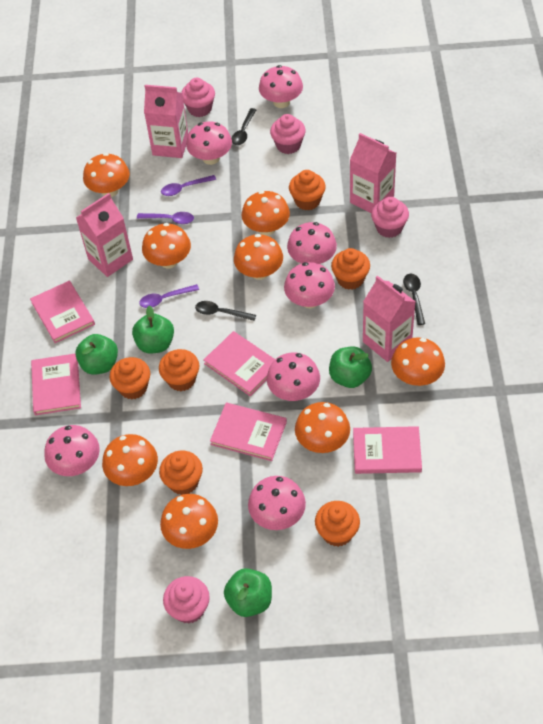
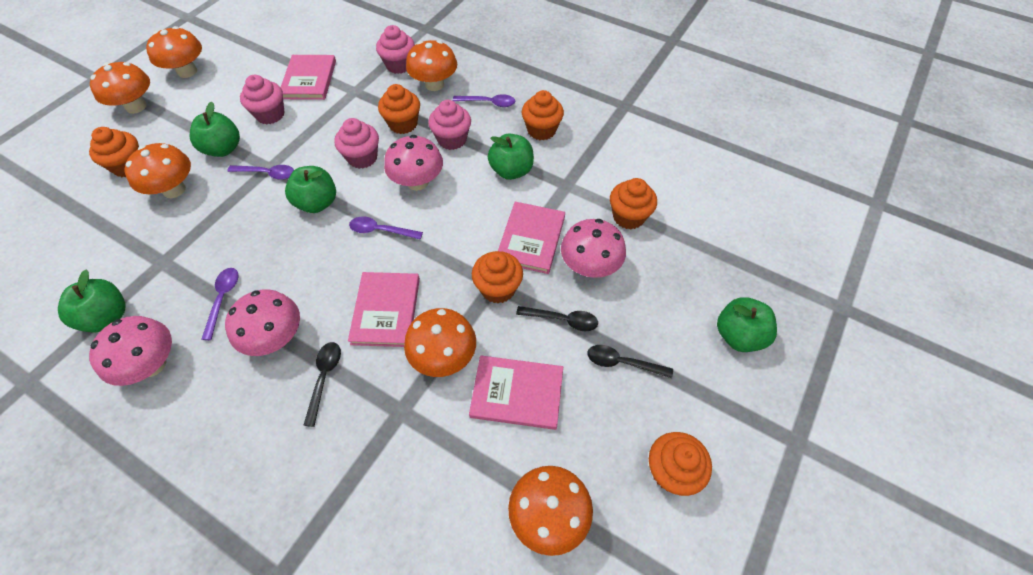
green apple: [75,334,118,375] [132,305,174,354] [224,568,272,617] [329,346,372,388] = 4 -> [58,269,126,333] [190,101,240,157] [285,166,336,213] [488,134,534,180] [717,297,777,352] = 5
orange mushroom: [83,153,130,197] [102,434,158,486] [142,223,191,268] [160,494,218,549] [234,234,283,280] [242,191,290,236] [295,402,350,453] [391,337,445,386] = 8 -> [90,62,150,114] [125,143,191,198] [146,26,202,78] [404,308,476,377] [406,40,457,91] [508,466,593,556] = 6
pink book: [30,281,95,343] [31,354,81,415] [203,331,275,396] [210,403,287,461] [353,426,422,474] = 5 -> [280,55,336,100] [348,272,420,347] [469,355,563,430] [498,202,565,274] = 4
pink carton: [76,193,133,277] [144,85,188,158] [350,133,396,213] [363,275,415,362] = 4 -> none = 0
pink mushroom: [44,425,100,476] [186,121,232,165] [248,476,306,530] [259,65,303,108] [267,352,320,401] [284,262,335,308] [287,222,337,264] = 7 -> [89,316,172,386] [225,289,300,356] [384,135,443,191] [561,219,626,278] = 4
purple spoon: [137,212,194,224] [139,284,199,308] [161,175,216,196] = 3 -> [201,268,238,340] [227,165,294,180] [349,216,423,240] [453,94,515,107] = 4

